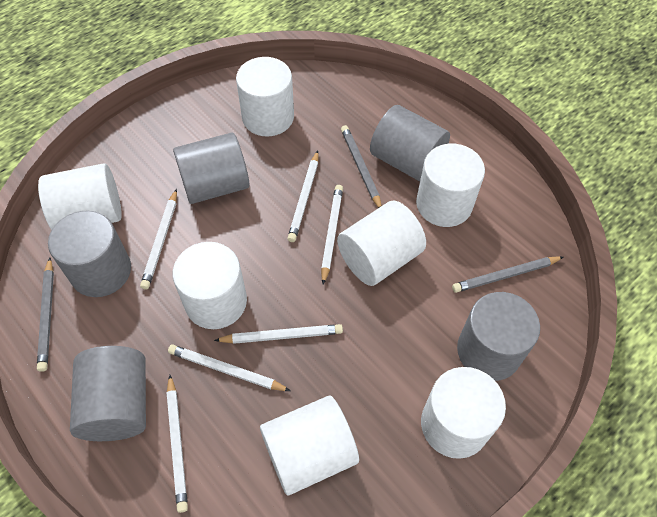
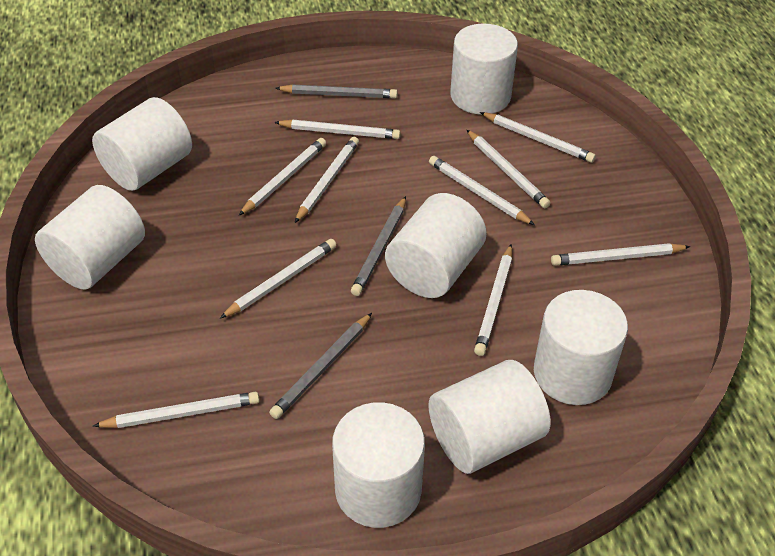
grey cylinder: [48,211,131,297] [70,346,146,441] [173,133,250,204] [370,105,450,181] [457,292,540,381] = 5 -> none = 0
white pencil: [140,189,177,289] [166,375,188,513] [168,344,291,391] [214,324,343,344] [287,151,319,242] [321,185,343,285] = 6 -> [93,392,260,428] [220,239,336,318] [238,138,326,216] [274,120,401,139] [295,137,359,223] [429,156,535,225] [467,130,550,208] [474,244,512,356] [480,112,596,163] [551,243,691,266] = 10

